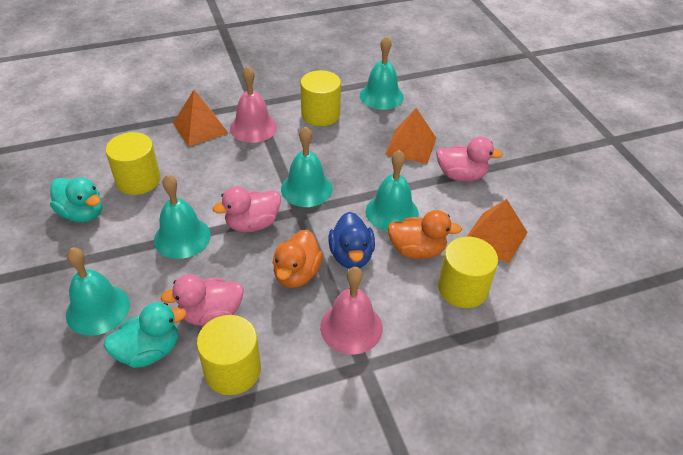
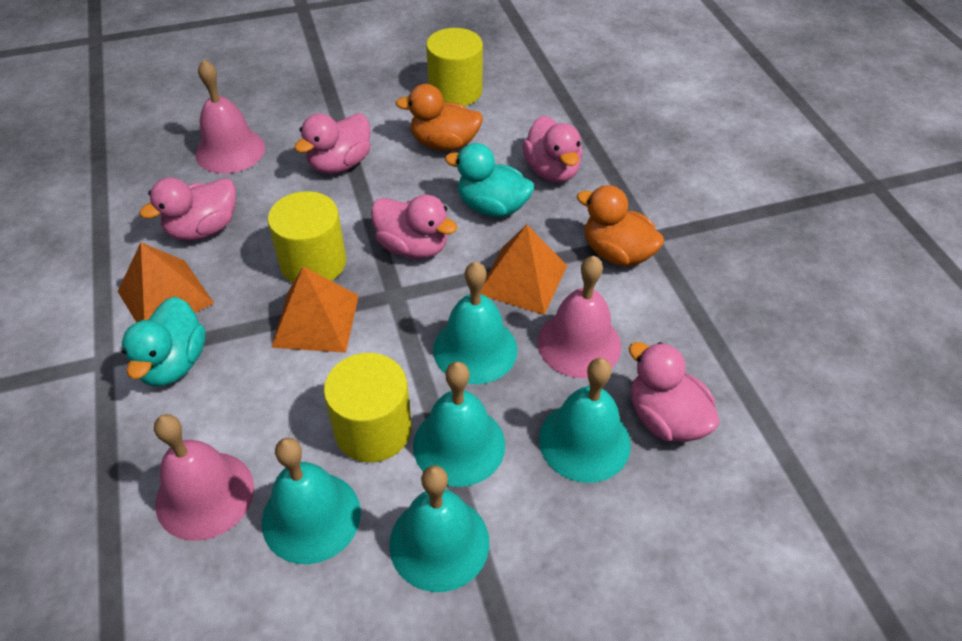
blue duck: [329,212,375,269] = 1 -> none = 0
pink bell: [230,66,277,143] [320,267,383,355] = 2 -> [154,414,254,541] [195,59,265,174] [537,256,621,378] = 3
pink duck: [161,274,244,326] [213,187,281,232] [436,137,503,182] = 3 -> [139,178,236,241] [294,113,371,174] [371,195,457,259] [522,116,582,183] [629,342,720,442] = 5
yellow cylinder: [106,132,161,195] [197,315,261,395] [300,70,341,126] [438,236,498,308] = 4 -> [267,191,346,283] [323,353,412,463] [426,28,483,106] = 3

